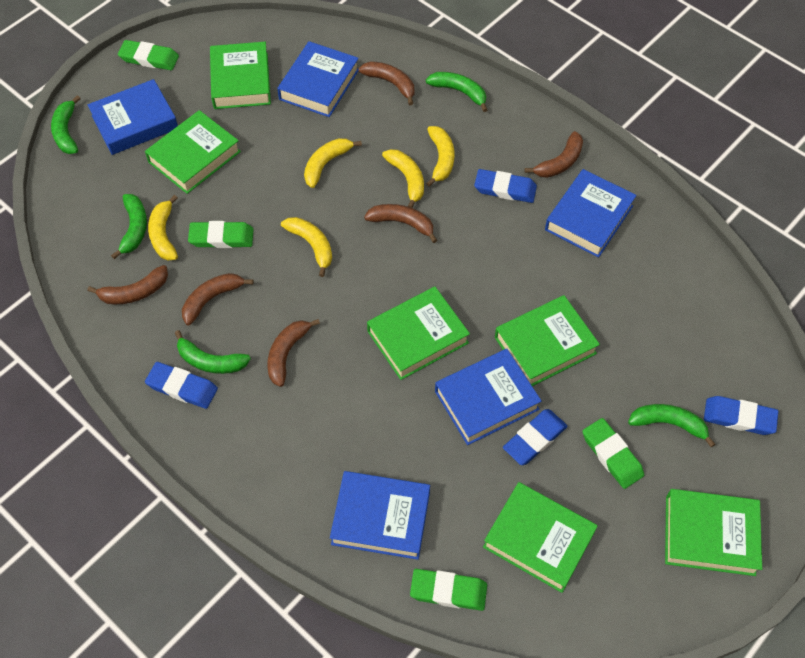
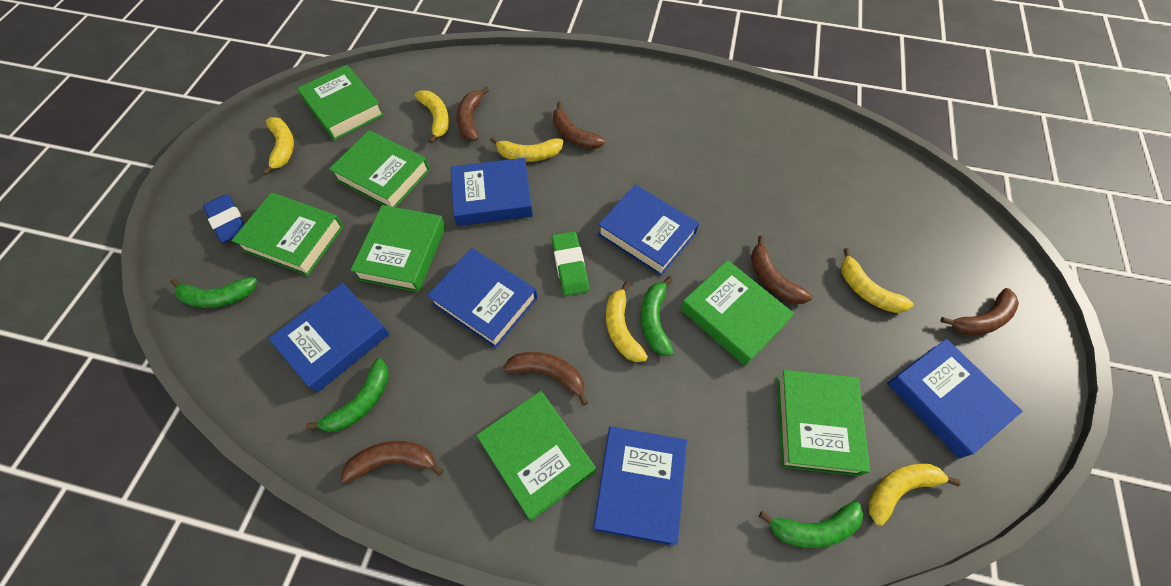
blue book: [88,79,178,155] [277,41,359,117] [330,471,430,560] [435,349,542,445] [545,169,637,258] = 5 -> [268,283,390,393] [427,248,537,348] [451,158,533,226] [593,426,687,546] [598,185,699,276] [887,339,1023,459] = 6
blue eraser: [145,362,218,409] [474,169,537,203] [503,409,568,465] [704,396,779,435] = 4 -> [203,194,245,243] = 1
green banana: [51,95,81,154] [111,194,147,259] [175,330,251,374] [426,72,487,112] [628,404,715,447] = 5 -> [170,277,257,308] [306,358,389,432] [641,276,674,356] [759,501,863,548] = 4
green book: [145,110,241,194] [210,42,271,109] [367,287,470,380] [483,482,598,593] [495,295,600,386] [665,489,762,576] = 6 -> [231,192,344,276] [297,65,384,140] [329,130,430,207] [350,205,446,292] [476,391,596,521] [680,260,794,366] [777,370,870,476] = 7
green eraser: [118,40,179,70] [188,221,254,248] [410,569,487,611] [583,418,644,489] = 4 -> [551,231,589,296] = 1
yellow banana: [148,195,178,260] [281,217,332,277] [304,138,362,188] [382,149,424,208] [426,126,454,187] = 5 -> [262,117,294,175] [415,90,449,144] [490,137,563,162] [606,282,648,362] [841,248,914,313] [868,464,960,526] = 6

